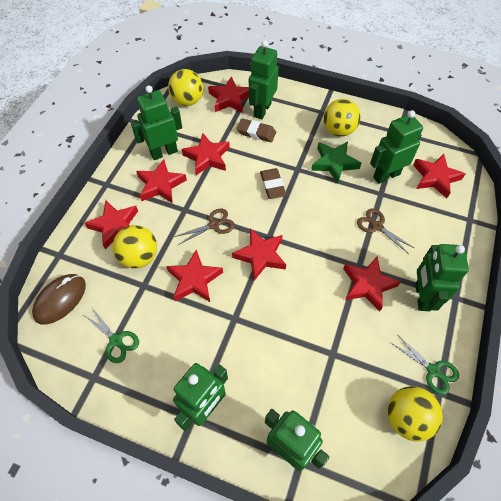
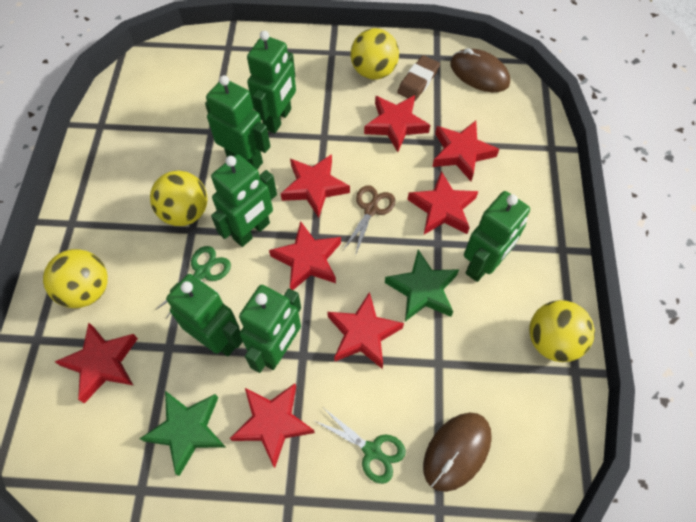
brown eraser: [237,118,276,142] [260,168,287,199] = 2 -> [397,55,440,101] = 1
brown mouse: [32,274,86,325] = 1 -> [423,413,492,492] [450,48,510,92] = 2
brown scissors: [174,208,235,245] [357,209,414,254] = 2 -> [343,186,395,256] = 1
green star: [311,141,361,184] = 1 -> [140,391,225,476] [385,250,459,321] = 2

